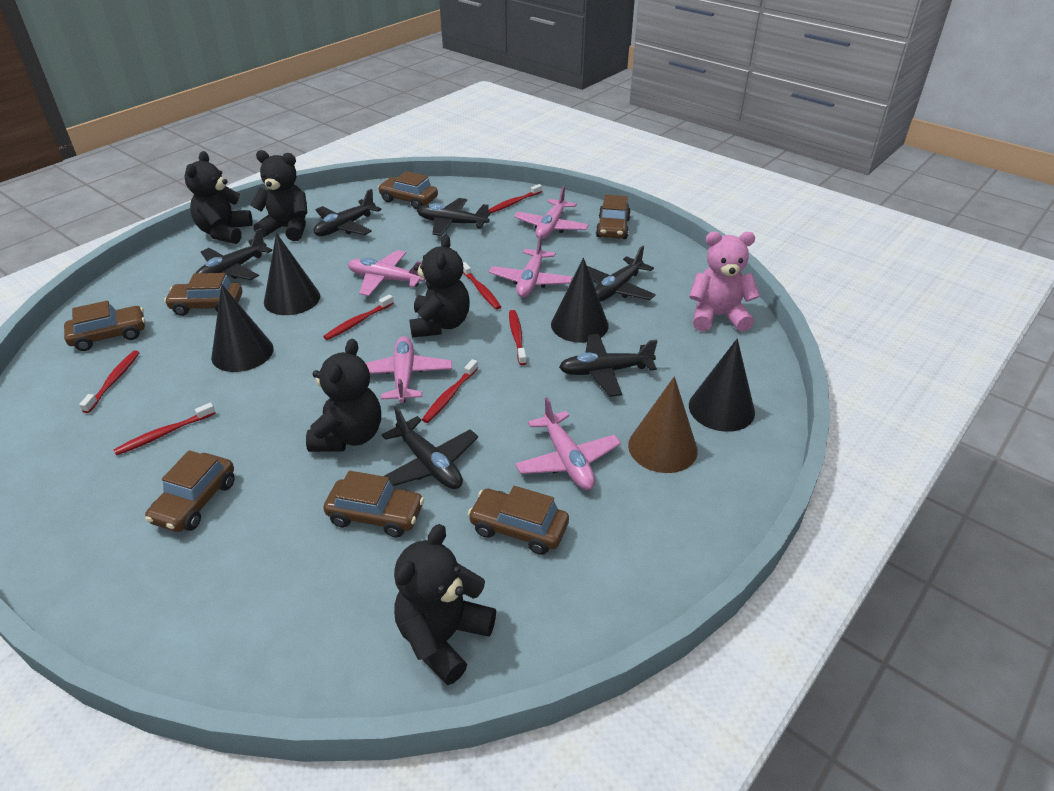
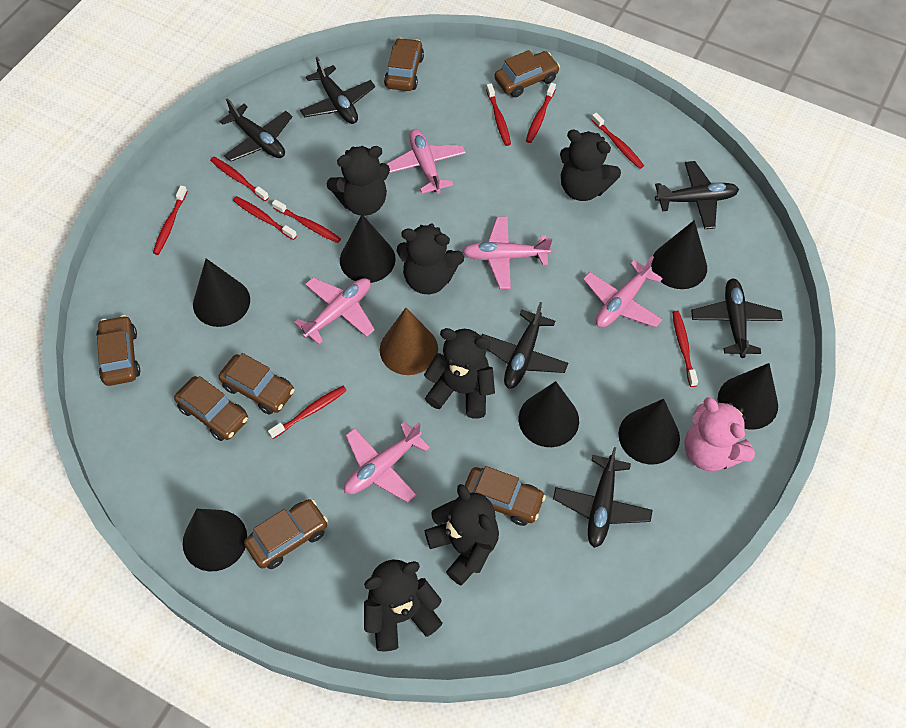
black cone: [211,285,274,372] [264,233,320,315] [551,258,609,343] [689,339,755,432] = 4 -> [183,509,247,571] [193,258,250,327] [340,214,396,283] [519,381,579,447] [618,399,680,464] [651,220,707,289] [718,363,778,429] = 7
black teddy bear: [185,151,253,244] [251,150,308,241] [306,339,381,452] [394,524,496,685] [409,235,470,338] = 5 -> [327,146,390,216] [364,559,442,651] [397,224,464,294] [424,328,495,419] [424,484,499,586] [560,129,621,201] = 6
red toothbrush: [79,350,140,413] [114,403,216,455] [323,294,394,340] [422,359,478,423] [463,262,501,310] [488,184,542,213] [509,310,526,365] = 7 -> [153,186,188,255] [210,157,269,201] [233,196,297,240] [268,386,347,439] [272,200,341,243] [486,83,511,146] [526,83,556,143] [591,113,644,169] [672,311,698,387] = 9

